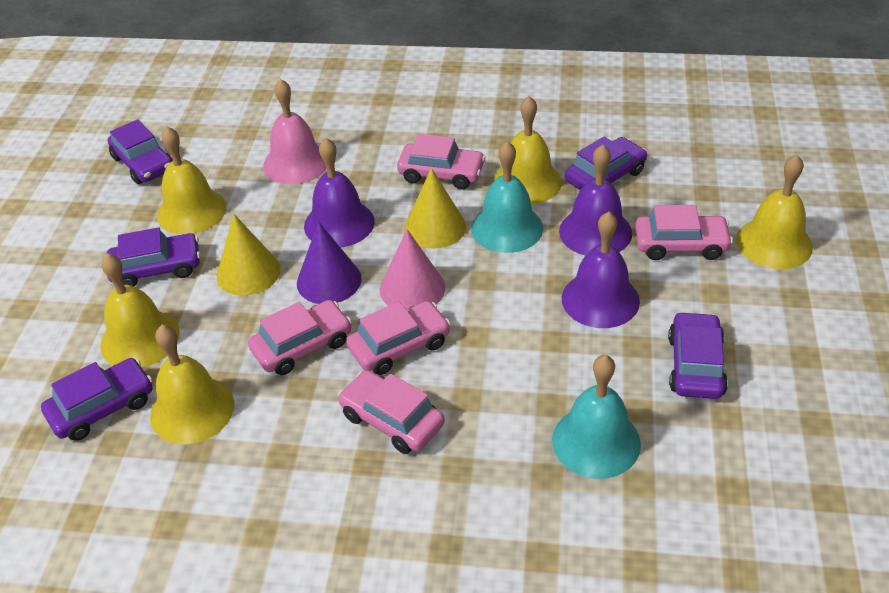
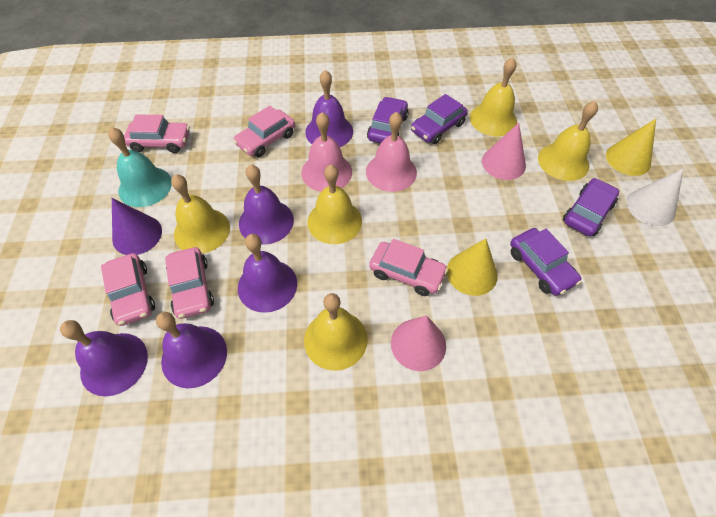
pink bell: [263,79,327,184] = 1 -> [301,112,352,192] [366,112,417,192] = 2
pink cone: [380,229,445,309] = 1 -> [391,315,446,371] [482,123,526,180] = 2
purple bell: [304,138,375,248] [559,144,632,256] [562,212,640,328] = 3 -> [60,320,148,396] [156,312,227,388] [238,234,297,313] [239,165,294,245] [305,70,353,147] = 5
purple car: [41,358,153,441] [107,227,200,286] [108,119,173,184] [565,137,647,190] [668,311,728,399] = 5 -> [367,97,409,143] [411,94,468,144] [510,228,581,296] [563,178,619,236] = 4
turquoise bell: [471,141,543,253] [552,355,641,479] = 2 -> [108,127,172,207] = 1
white cone: none = 0 -> [627,169,683,226] = 1

